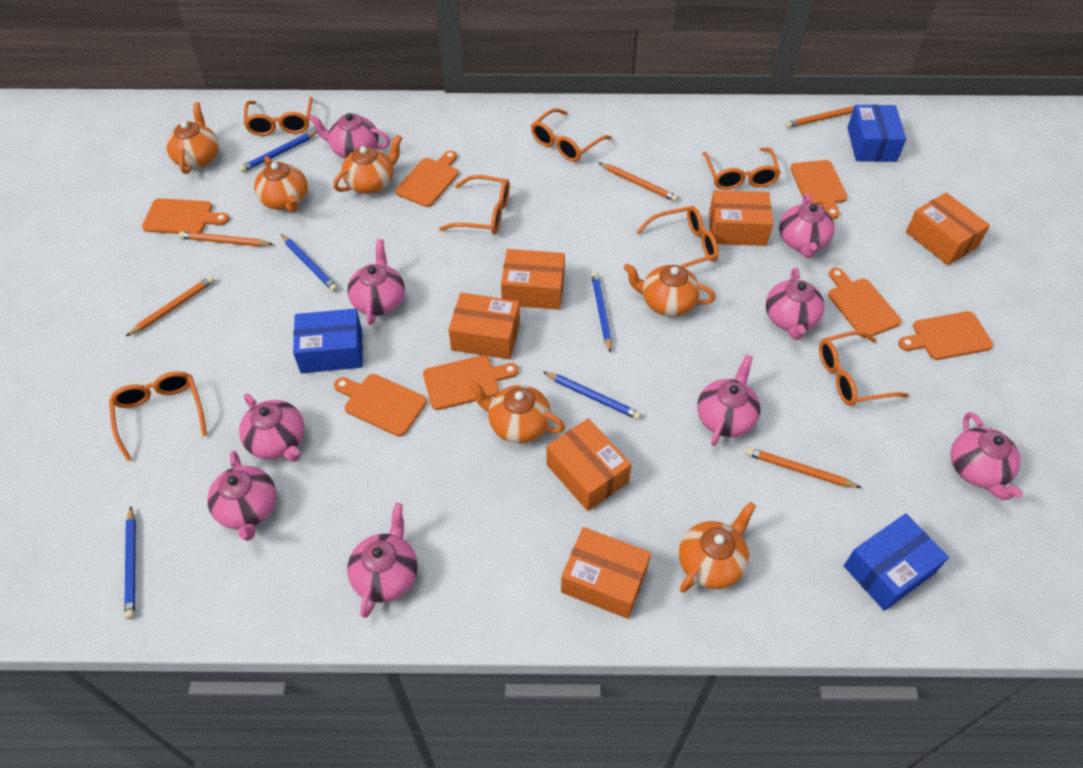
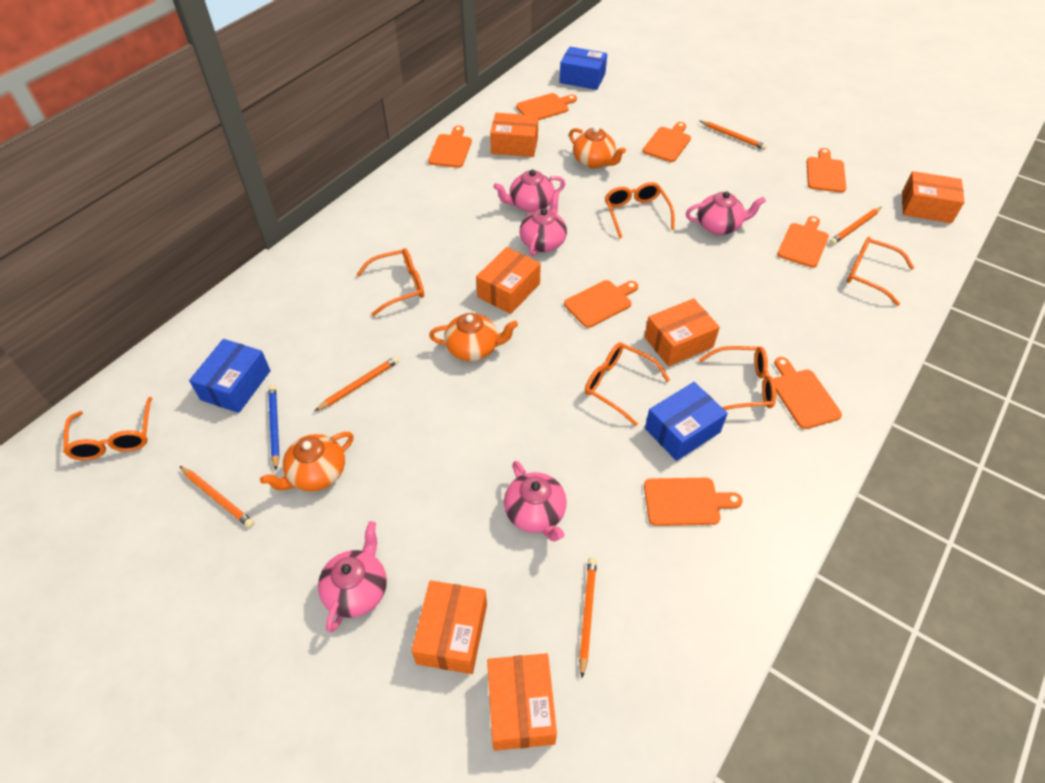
blue pencil: [124,506,136,619] [239,131,317,172] [281,234,338,292] [543,372,641,420] [591,272,612,353] = 5 -> [268,385,280,470] = 1
orange cutting board: [142,198,229,234] [334,374,427,437] [395,150,459,207] [423,355,519,410] [790,160,847,219] [828,268,902,338] [898,311,993,360] = 7 -> [428,126,472,168] [516,93,577,120] [564,280,638,328] [643,122,691,162] [644,478,743,526] [773,357,842,429] [777,216,829,268] [807,148,846,193] = 8
orange glasses: [109,371,207,461] [244,97,313,136] [439,175,510,234] [531,108,612,162] [636,206,719,268] [702,147,781,190] [819,331,909,406] = 7 -> [63,397,152,460] [356,248,424,316] [585,342,670,426] [605,182,675,239] [699,346,776,410] [847,237,914,306] = 6
orange teapot: [166,102,219,174] [254,156,308,212] [333,135,402,194] [468,381,565,443] [624,263,716,316] [679,502,756,593] = 6 -> [260,432,354,491] [429,313,518,361] [569,126,626,168] = 3
pink teapot: [207,451,276,541] [239,394,304,462] [308,113,390,159] [347,239,405,325] [347,503,418,618] [697,354,761,446] [766,268,825,340] [779,193,835,258] [951,412,1023,500] = 9 -> [318,521,387,632] [493,169,565,212] [504,461,567,541] [520,192,567,256] [686,191,766,235] = 5

